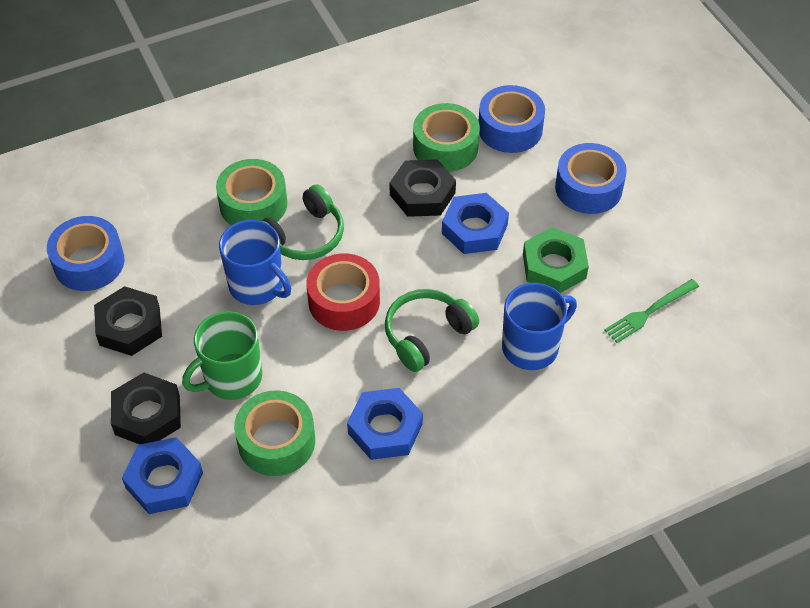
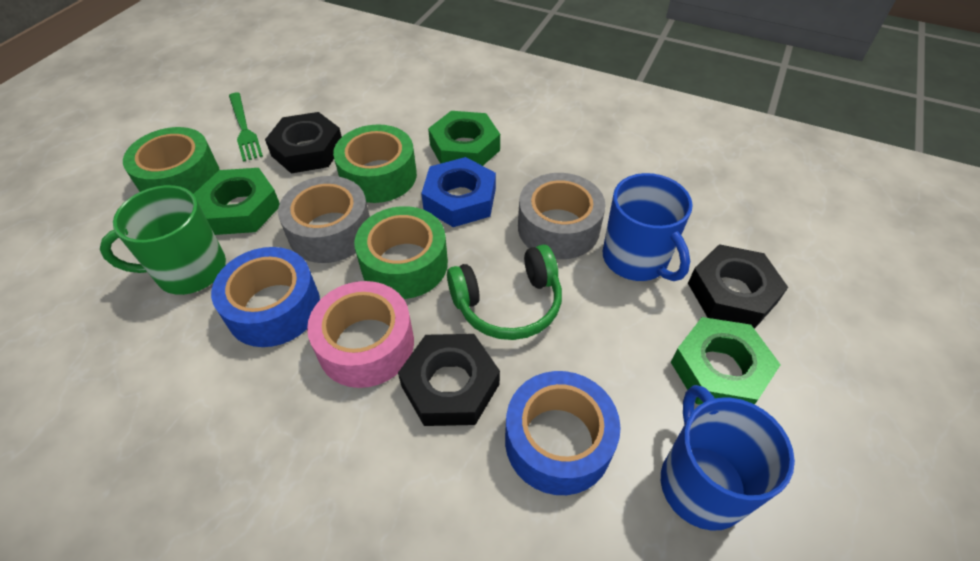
blue nut: [122,437,203,514] [347,388,423,460] [442,193,509,254] = 3 -> [421,157,496,227] = 1
blue tape: [47,216,125,291] [479,85,545,153] [555,143,627,214] = 3 -> [211,247,320,347] [505,371,621,495] = 2
green headphones: [262,185,344,260] [385,289,479,372] = 2 -> [447,245,562,340] = 1
green nut: [523,227,589,293] = 1 -> [194,168,280,235] [428,111,500,166] [671,317,781,405] = 3
grey tape: none = 0 -> [278,176,370,263] [518,173,605,259] = 2
pink tape: none = 0 -> [307,281,414,388] = 1
red tape: [306,253,380,331] = 1 -> none = 0

